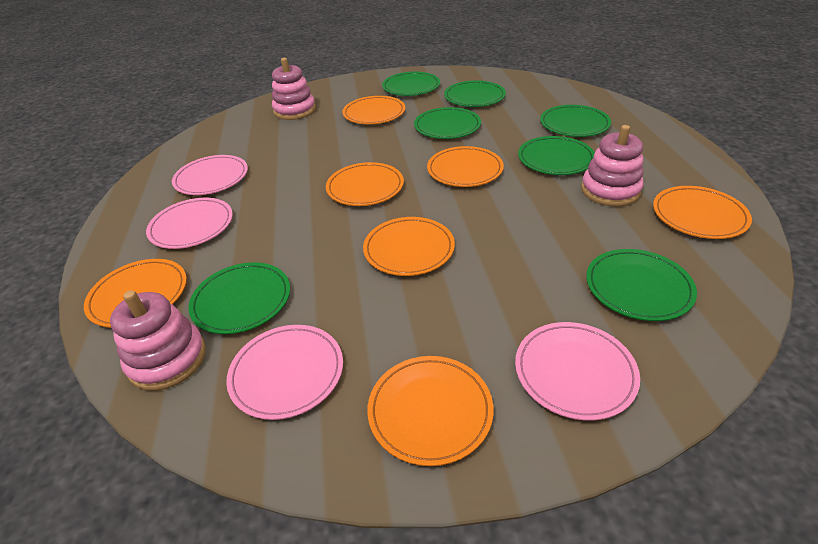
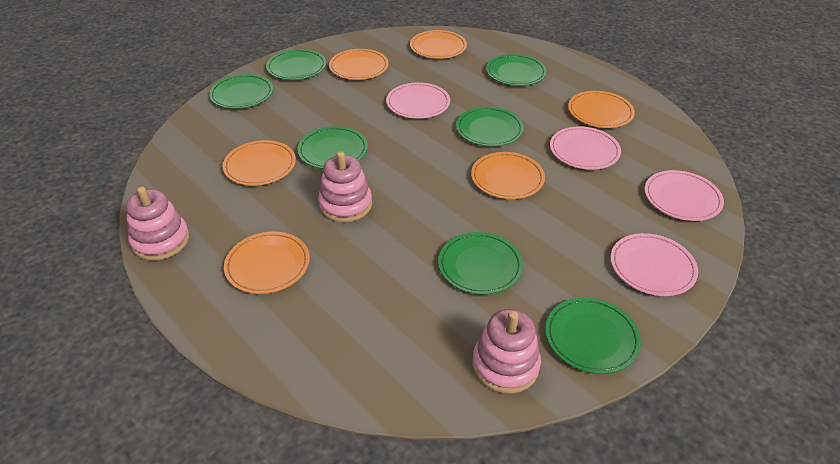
orange plate: [84,259,187,328] [326,162,404,206] [343,96,405,124] [363,217,455,276] [367,356,494,466] [427,146,504,187] [653,186,752,239] = 7 -> [223,140,296,186] [224,231,310,294] [329,49,389,80] [410,30,467,59] [471,152,545,199] [568,91,635,128] = 6

